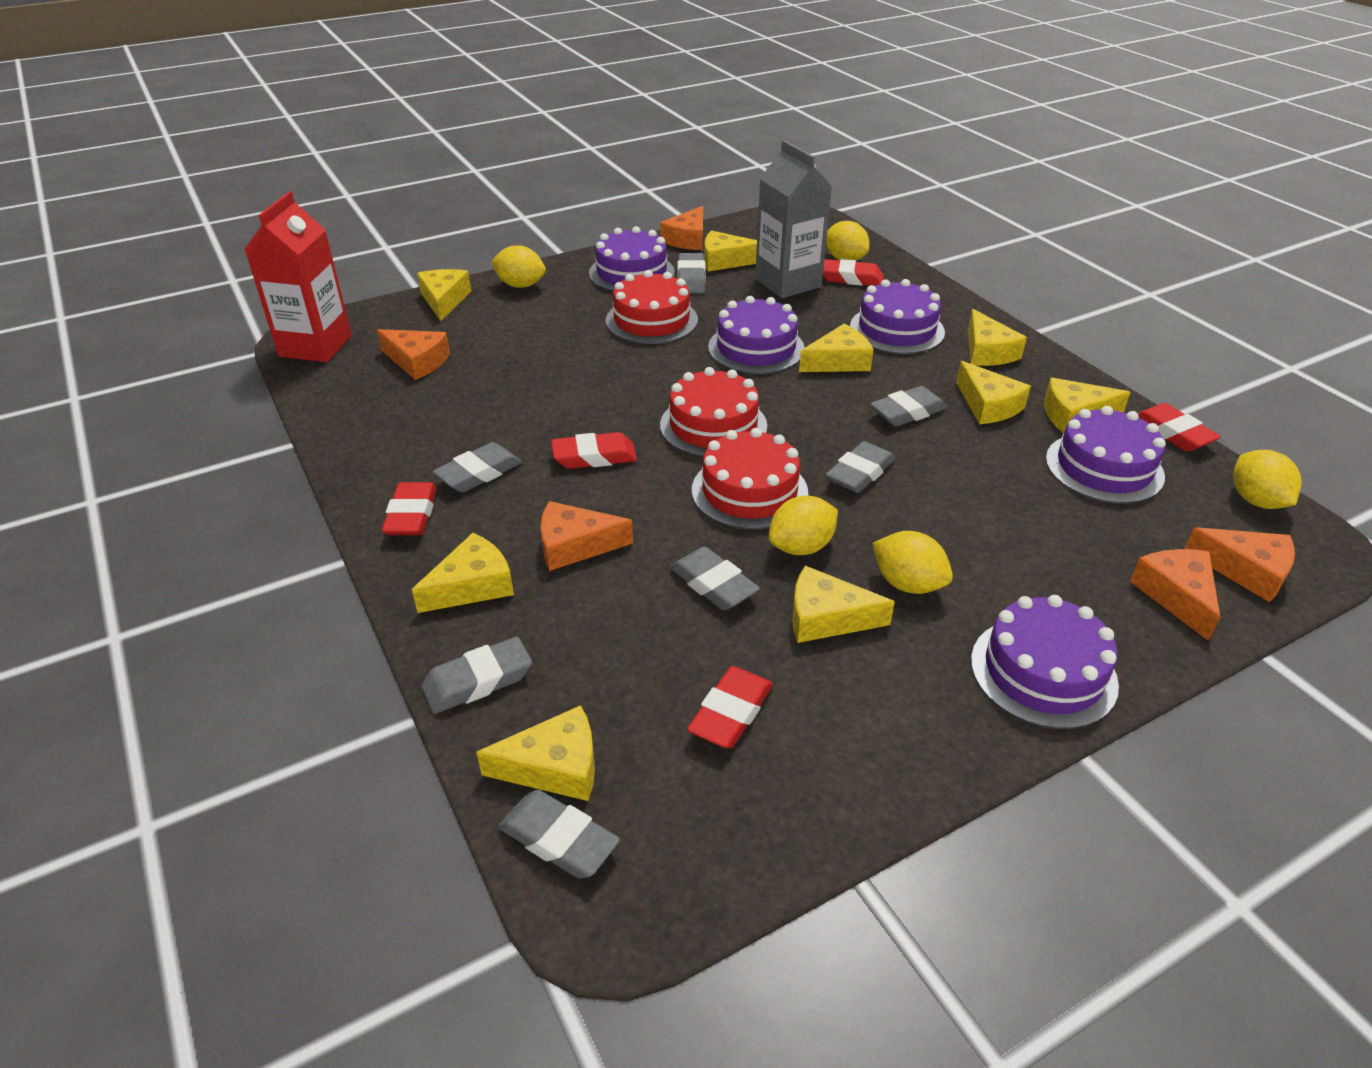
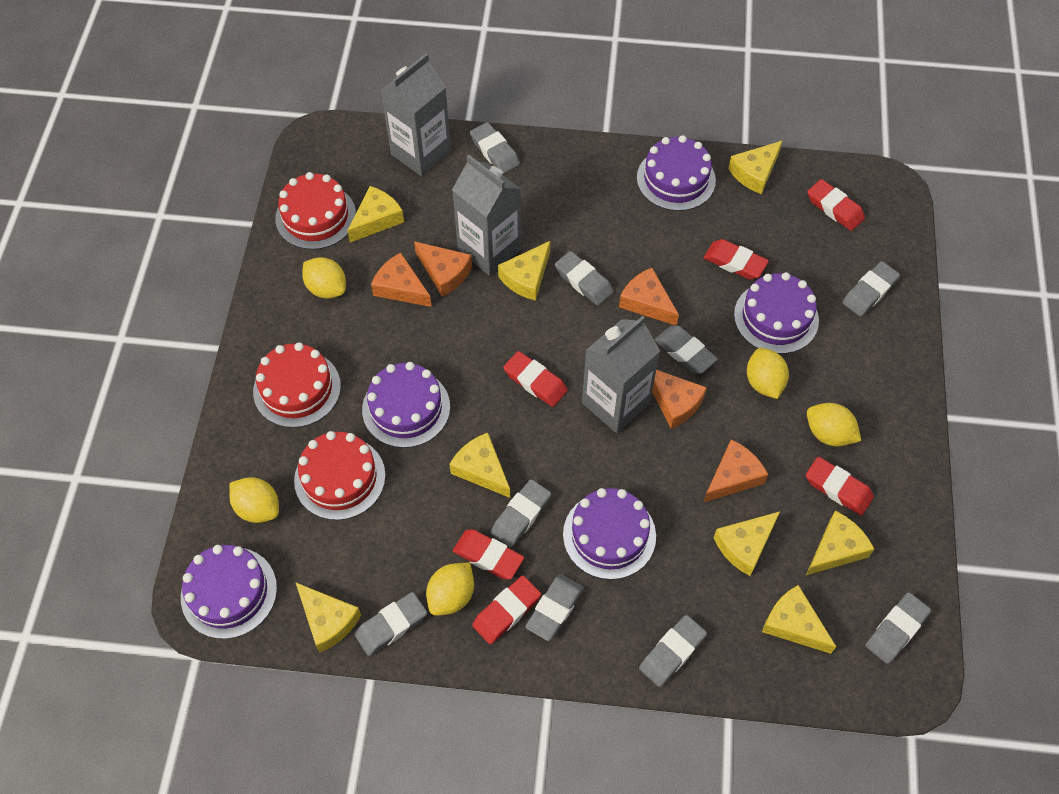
grey carton: [755,140,832,298] = 1 -> [381,53,451,176] [452,155,521,276] [582,316,660,433] = 3
grey eraser: [421,637,532,714] [433,442,522,492] [498,790,620,879] [670,546,760,610] [677,253,706,293] [826,441,895,493] [870,386,947,426] = 7 -> [355,592,427,656] [470,122,520,174] [491,479,551,548] [525,574,584,641] [555,251,614,306] [639,615,707,687] [655,325,718,374] [842,261,900,317] [865,592,931,664] = 9
red carton: [244,192,352,362] = 1 -> none = 0
red eraser: [382,482,437,535] [551,432,637,469] [687,666,773,748] [823,259,884,286] [1138,403,1221,451] = 5 -> [453,529,524,580] [472,576,541,644] [503,351,568,407] [703,239,769,280] [806,457,874,516] [807,179,865,231] = 6
yellow cheese: [412,533,514,613] [417,269,471,321] [476,705,595,801] [704,230,757,271] [792,566,895,643] [799,324,874,372] [956,361,1031,424] [968,309,1027,366] [1044,378,1131,433] = 9 -> [296,583,361,652] [347,186,404,243] [449,433,510,498] [498,241,550,301] [714,512,780,576] [728,141,782,194] [762,585,836,654] [806,511,874,575] = 8

